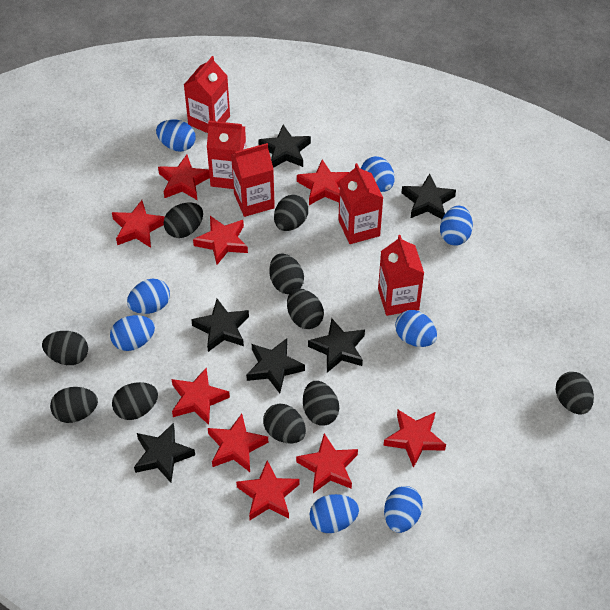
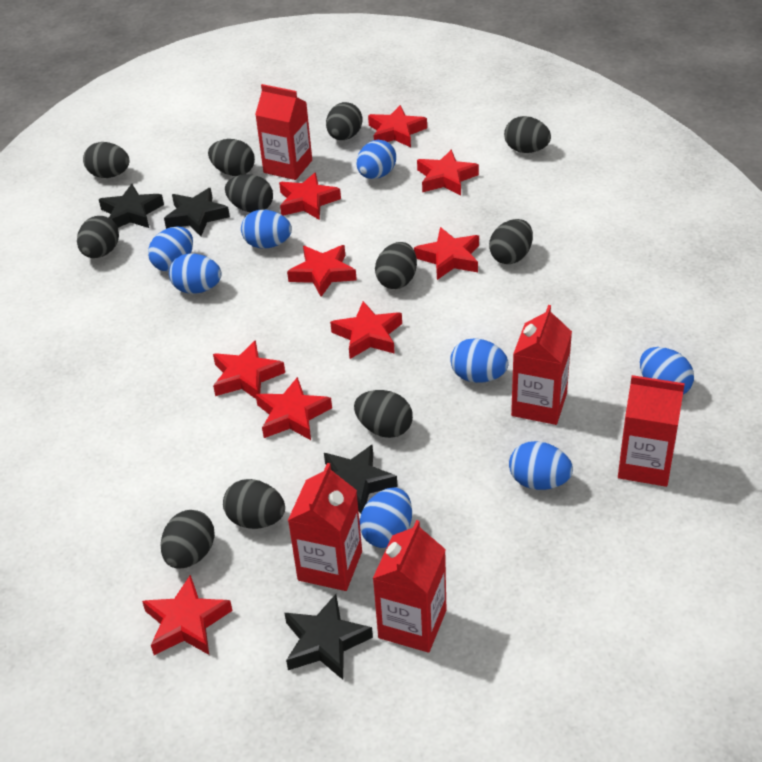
black egg: [42,331,88,365] [50,387,98,423] [112,382,158,420] [164,203,203,238] [263,404,306,444] [269,254,304,294] [274,195,308,231] [287,289,324,329] [303,381,339,426] [556,372,594,415] = 10 -> [77,216,119,258] [83,142,129,178] [161,510,215,569] [208,139,255,176] [223,479,285,529] [225,174,273,213] [326,102,363,140] [354,390,413,438] [375,242,417,289] [489,219,533,264] [504,116,551,153] = 11
black star: [134,422,195,483] [191,299,249,352] [246,338,305,393] [258,125,311,168] [308,318,365,373] [402,174,456,219] = 6 -> [99,184,164,228] [164,188,230,236] [285,594,373,680] [324,444,398,513] = 4

